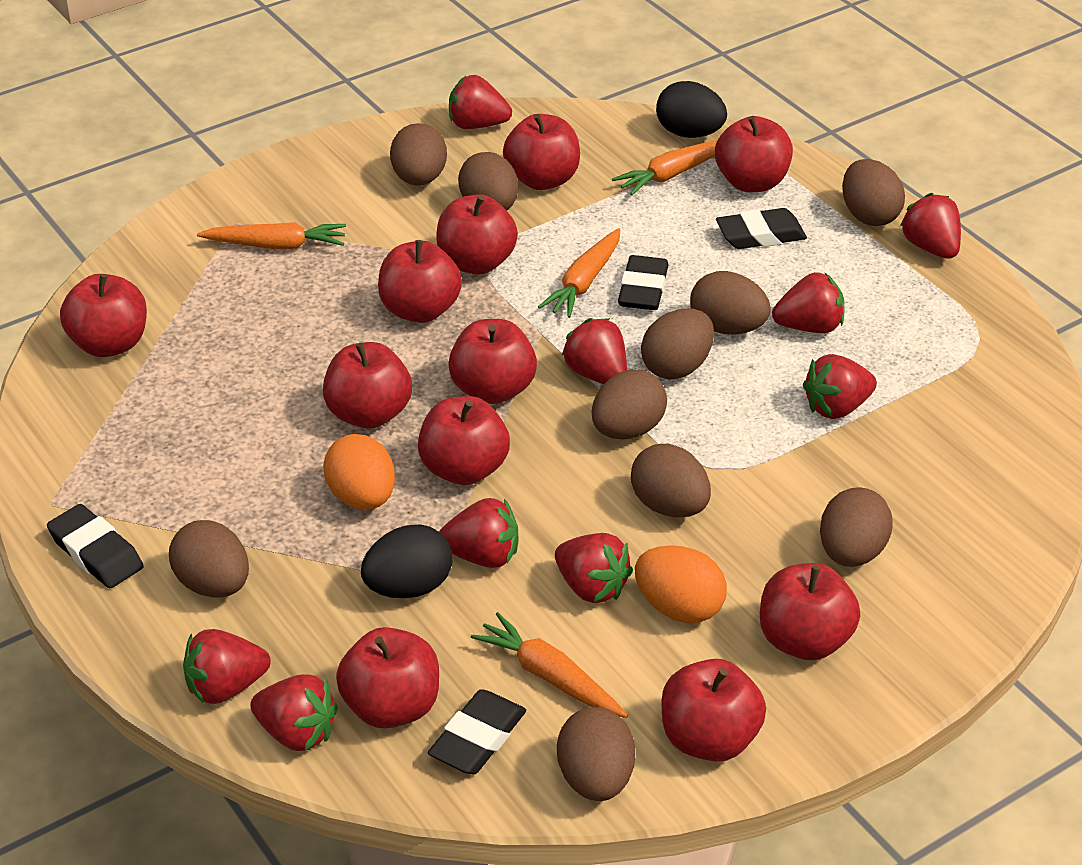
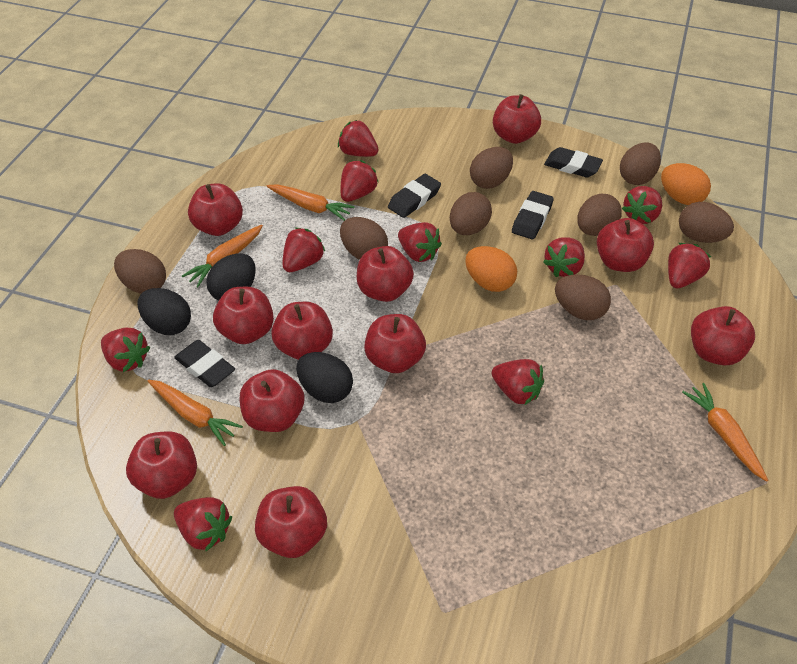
black egg: [361,524,452,598] [656,81,727,138] = 2 -> [138,288,191,335] [206,253,256,300] [296,352,353,403] = 3
brown egg: [169,520,249,598] [390,123,447,186] [458,152,518,211] [557,707,635,801] [592,369,667,439] [631,444,711,518] [641,308,714,379] [690,271,771,335] [820,487,893,567] [842,159,905,226] = 10 -> [114,249,166,294] [340,217,388,260] [450,192,492,235] [470,147,513,189] [555,274,611,320] [577,194,622,236] [620,142,661,185] [679,202,734,243] = 8
red strawberry: [183,629,271,704] [250,674,338,751] [439,498,518,568] [449,75,512,129] [555,533,633,603] [562,318,627,384] [772,272,845,333] [803,354,877,419] [900,193,961,259] = 9 -> [101,328,150,372] [174,497,232,552] [282,228,325,272] [338,120,379,157] [341,160,378,202] [398,222,442,262] [492,359,544,405] [543,237,585,277] [622,186,662,224] [668,243,711,288] = 10

